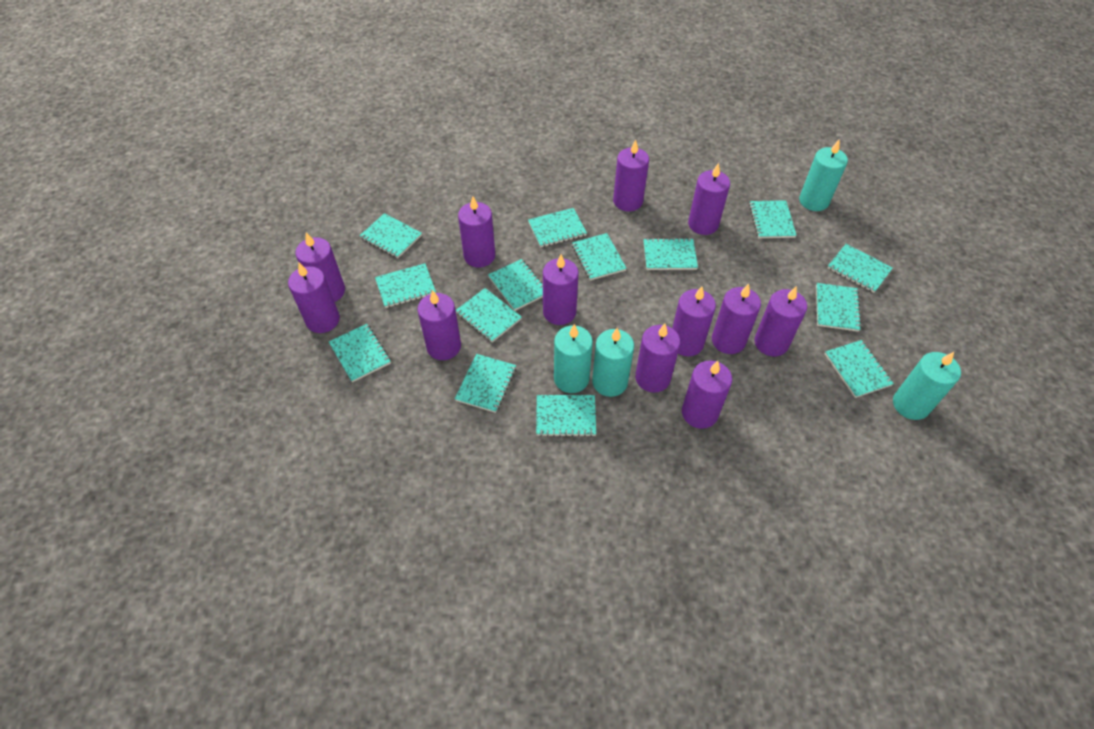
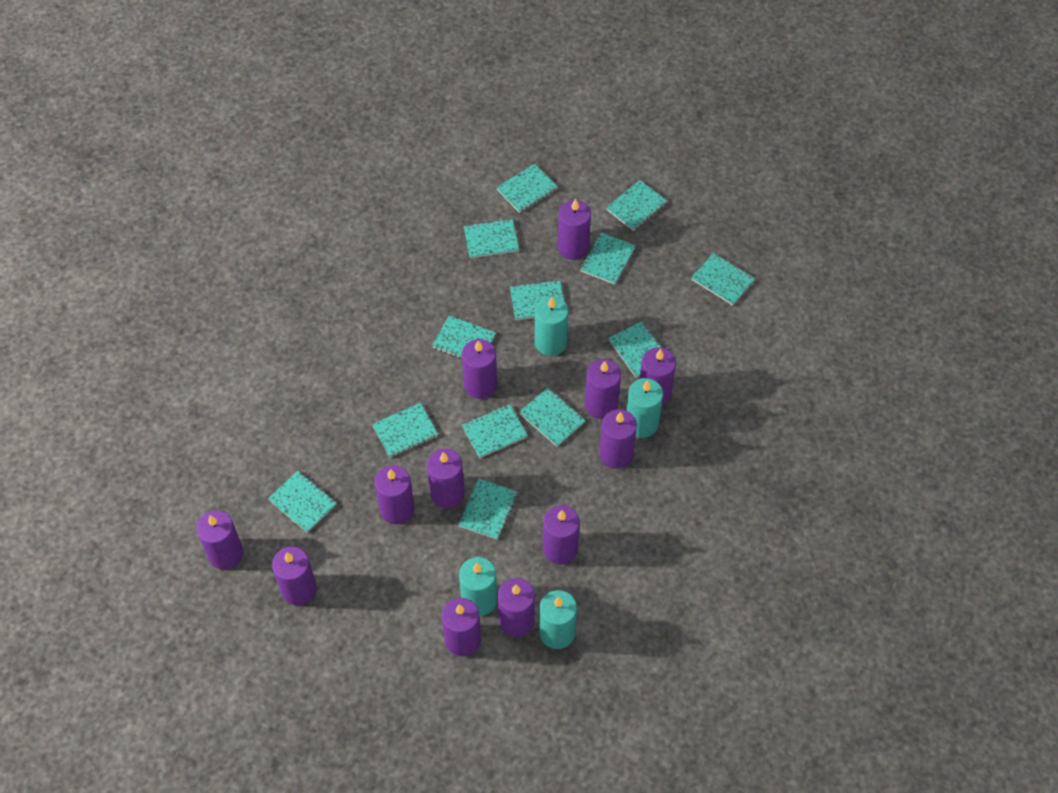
turquoise notebook: [329,324,391,382] [359,213,422,258] [375,263,436,308] [455,354,516,413] [456,288,522,342] [488,259,543,311] [528,208,587,247] [536,395,596,437] [572,233,627,280] [643,238,698,270] [749,200,797,238] [816,283,862,332] [825,340,894,398] [827,244,893,293] = 14 -> [268,471,337,533] [372,403,438,457] [432,315,496,359] [458,479,517,540] [462,404,528,458] [464,219,519,258] [496,164,558,213] [510,280,564,320] [519,388,586,447] [580,232,636,285] [606,180,667,231] [609,321,663,378] [691,253,755,306] = 13

